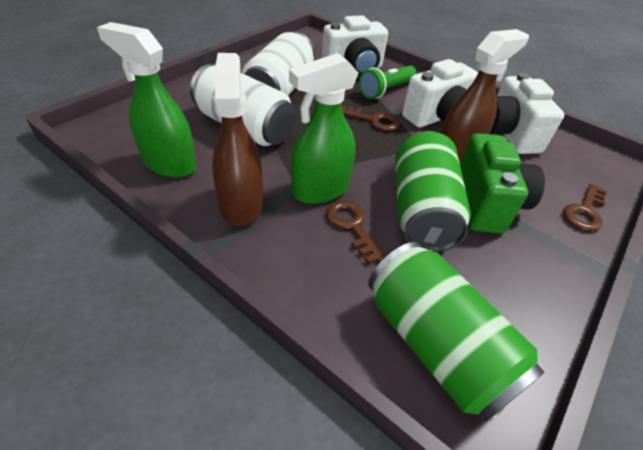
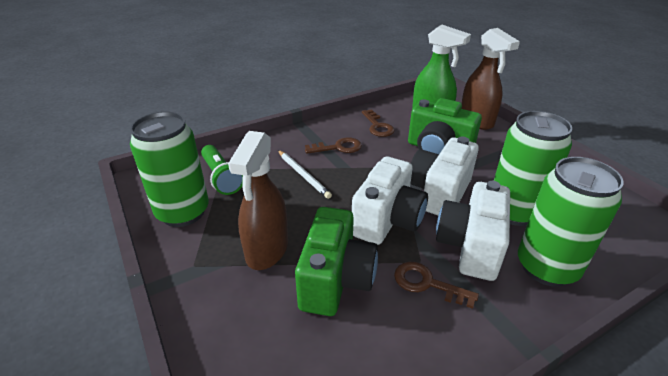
green camera: [460,133,545,233] = 1 -> [295,207,378,316] [408,98,482,154] = 2
green can: [368,242,545,422] [395,131,471,252] = 2 -> [130,112,209,227] [494,111,572,226] [518,157,624,287] = 3
green spray bottle: [97,22,197,178] [289,53,358,204] = 2 -> [412,25,471,109] = 1
white can: [190,64,296,146] [242,31,315,96] = 2 -> none = 0
white pencil: none = 0 -> [278,150,332,199] = 1

